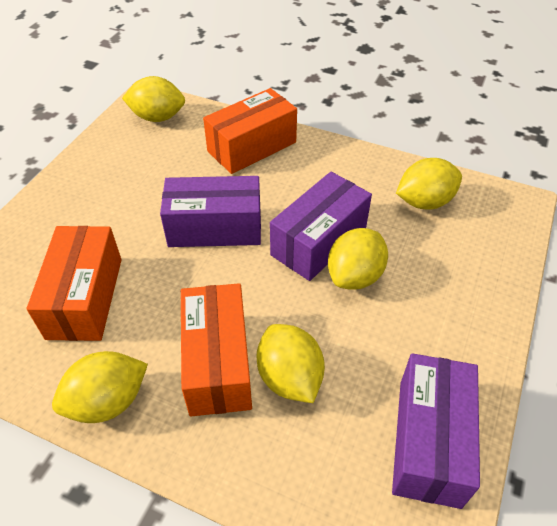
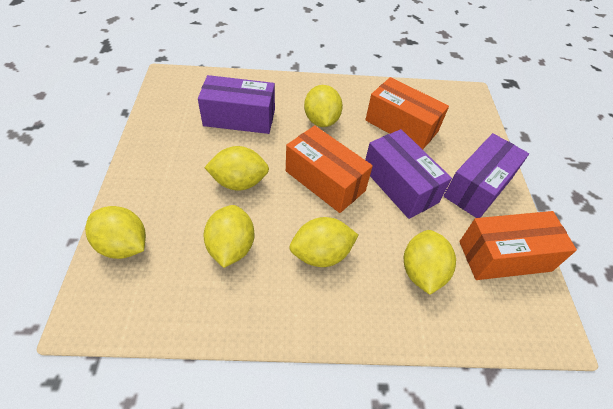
yellow lemon: [52,351,148,423] [122,76,185,122] [257,324,325,403] [328,228,388,290] [396,158,462,210] = 5 -> [85,206,146,259] [204,146,269,191] [204,205,254,268] [289,217,358,267] [304,85,343,127] [404,230,456,295] = 6

